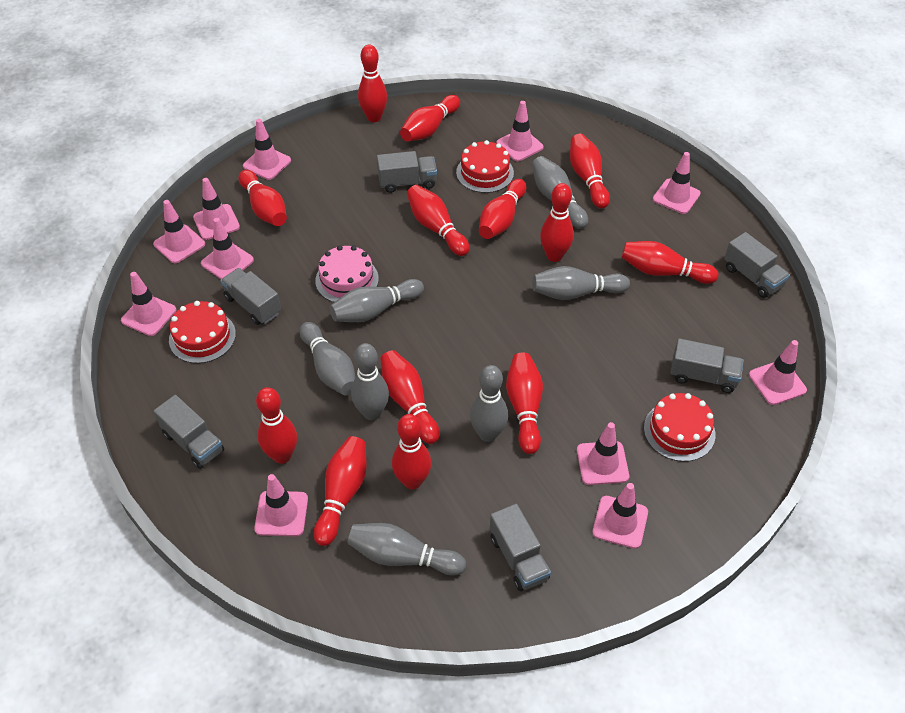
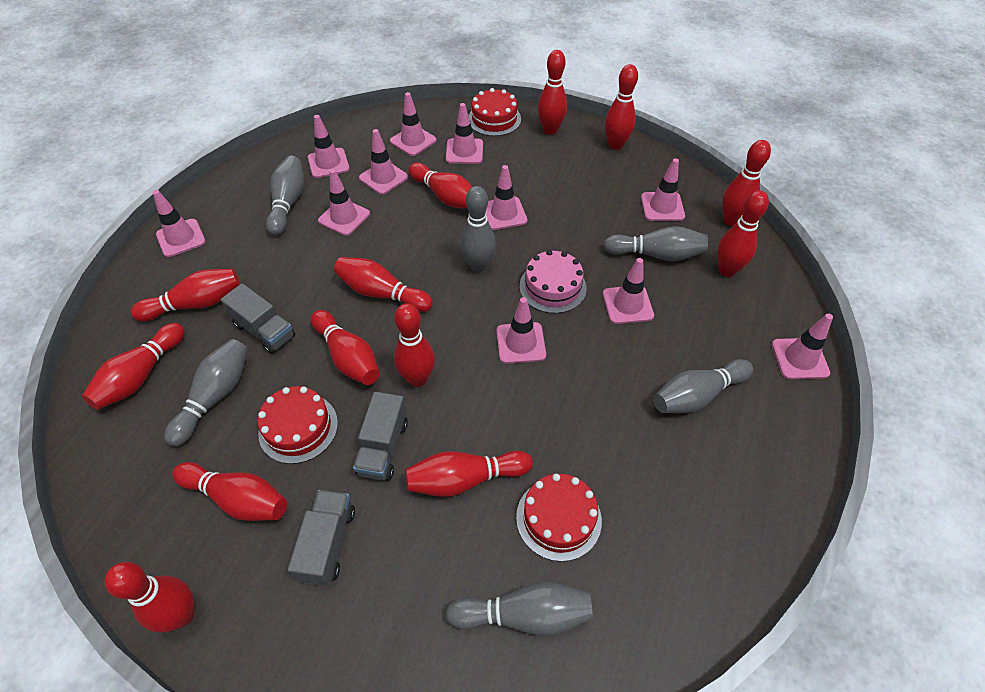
grey bowling pin: [300,322,356,396] [330,279,424,322] [348,523,466,575] [351,343,389,420] [470,365,508,442] [532,156,588,229] [532,266,630,300] = 7 -> [164,339,248,447] [266,156,304,236] [446,582,593,636] [460,186,496,273] [603,226,708,261] [653,359,753,413] = 6
grey truck: [153,395,224,469] [220,268,281,325] [377,151,437,193] [490,504,551,591] [670,338,744,393] [724,232,790,298] = 6 -> [220,283,295,354] [288,490,355,586] [353,392,408,481] = 3

